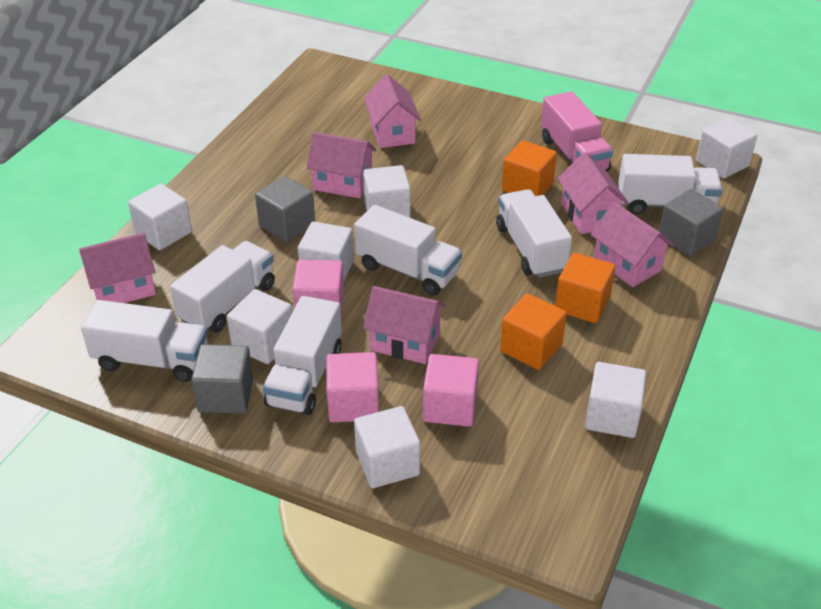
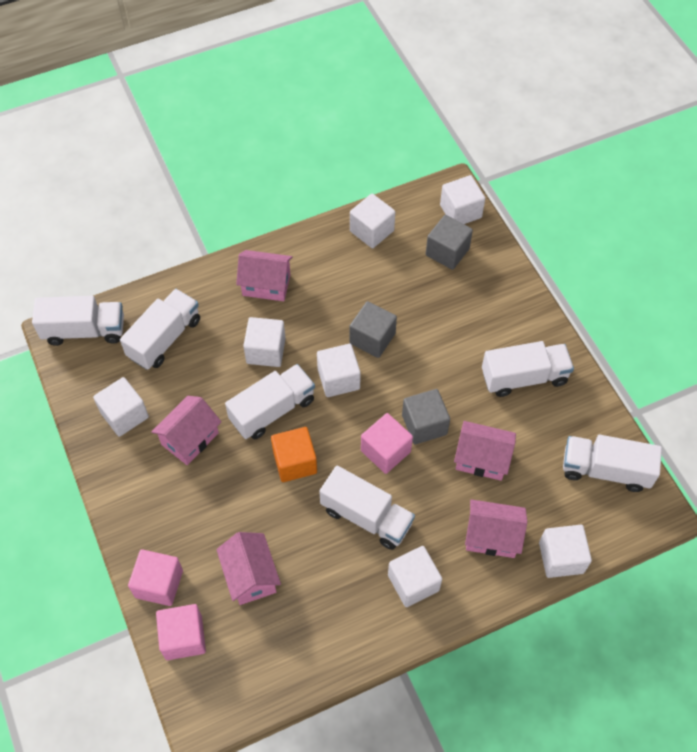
orange cube: [500,294,567,370] [502,140,557,196] [555,253,616,323] = 3 -> [271,427,317,482] = 1
pink house: [79,233,156,303] [306,132,376,198] [363,286,446,364] [364,74,421,148] [558,152,629,234] [591,202,674,287] = 6 -> [151,396,221,465] [216,532,281,605] [236,250,293,301] [454,421,516,481] [465,499,527,558] = 5
pink truck: [541,91,613,172] = 1 -> none = 0

